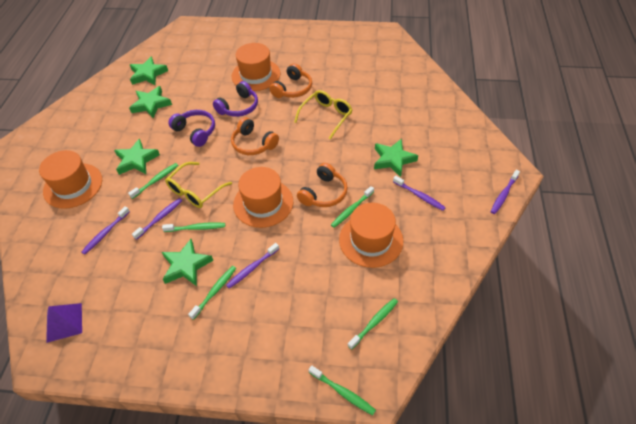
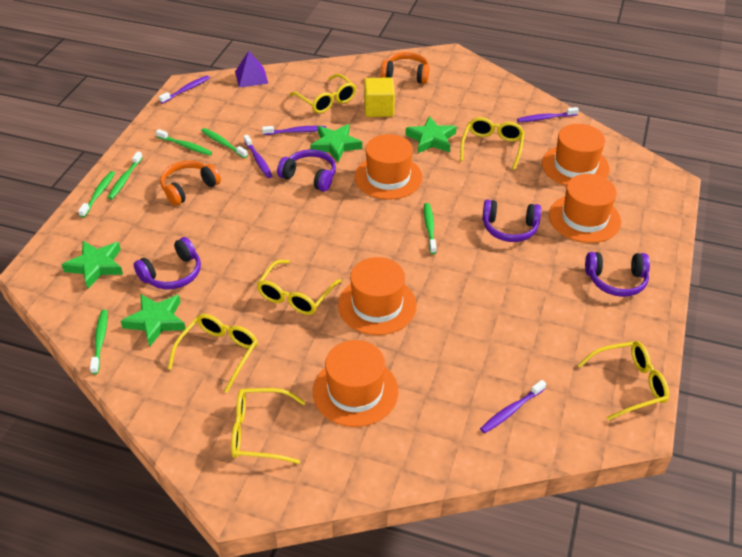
green star: [114,138,160,175] [129,86,172,118] [130,56,168,85] [162,239,213,286] [374,139,418,177] = 5 -> [62,241,123,289] [121,294,186,347] [310,124,362,162] [405,116,457,153] = 4
orange hat: [39,150,102,209] [232,43,280,91] [233,167,293,228] [339,203,403,268] = 4 -> [313,340,399,427] [338,257,417,335] [355,134,423,200] [542,124,610,186] [549,174,621,243] = 5
orange headphones: [231,117,279,155] [270,63,312,98] [297,163,348,207] = 3 -> [160,161,221,206] [381,52,429,84] = 2
purple headphones: [168,110,215,147] [213,81,258,117] = 2 -> [134,237,201,290] [277,149,336,192] [482,199,541,242] [585,252,650,297] = 4
yellow cube: none = 0 -> [364,77,395,117] = 1
yellow glasses: [165,162,232,208] [294,90,352,140] = 2 -> [168,314,258,393] [231,388,305,464] [257,260,341,315] [289,74,356,113] [460,117,525,170] [577,341,669,421] = 6

